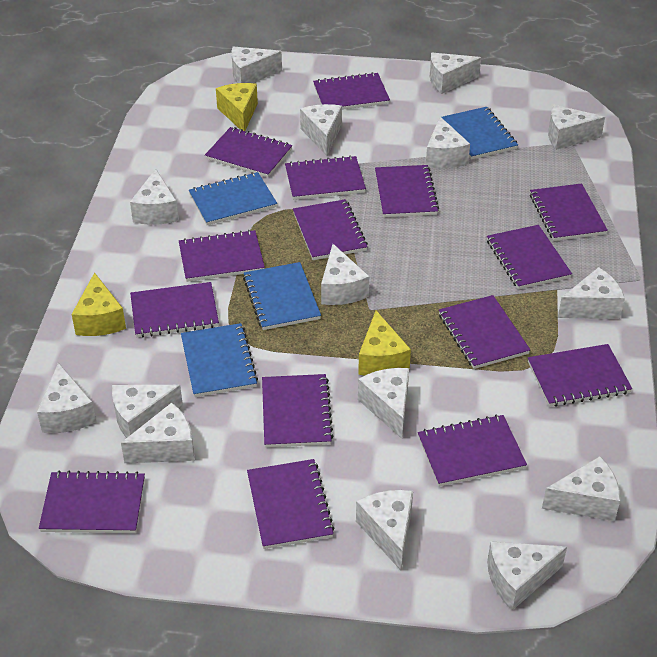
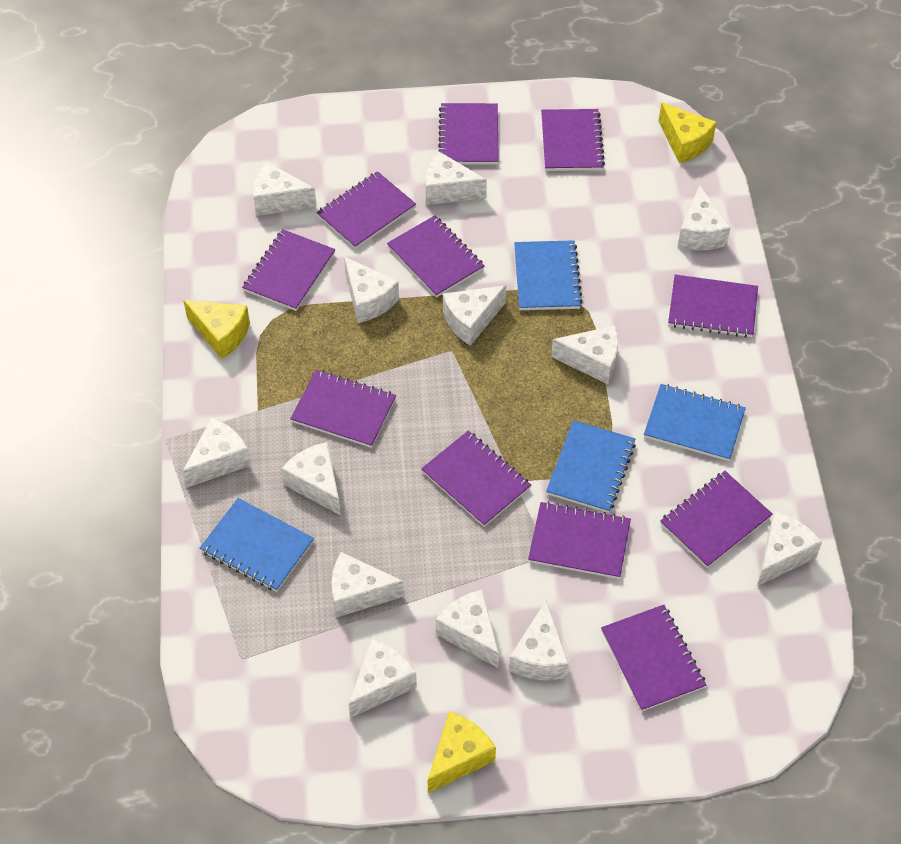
purple notebook: [39,470,145,533] [130,282,219,338] [179,230,265,282] [205,127,292,177] [247,459,335,549] [262,374,334,448] [285,156,366,200] [293,199,368,260] [313,72,390,110] [375,165,439,217] [418,415,527,486] [439,295,530,369] [487,225,572,289] [528,344,632,407] [530,183,608,241] = 15 -> [242,229,335,311] [290,370,396,448] [316,171,416,249] [387,215,485,298] [421,431,531,527] [438,103,499,165] [528,502,631,579] [541,109,605,171] [601,605,706,712] [660,471,773,568] [668,275,758,338] = 11
white cheese: [37,363,96,433] [112,385,183,438] [121,402,194,463] [130,169,179,225] [231,47,282,83] [300,104,342,156] [321,244,369,305] [356,490,413,570] [358,368,409,439] [426,117,470,169] [430,53,481,94] [487,541,567,610] [542,456,620,521] [548,105,605,150] [558,267,625,319] = 15 -> [182,418,251,488] [253,162,317,216] [281,442,341,516] [332,552,404,617] [344,257,399,323] [349,639,417,718] [426,152,487,205] [436,589,499,668] [443,285,506,346] [509,600,569,680] [551,325,619,384] [678,185,730,250] [758,511,822,586] = 13

